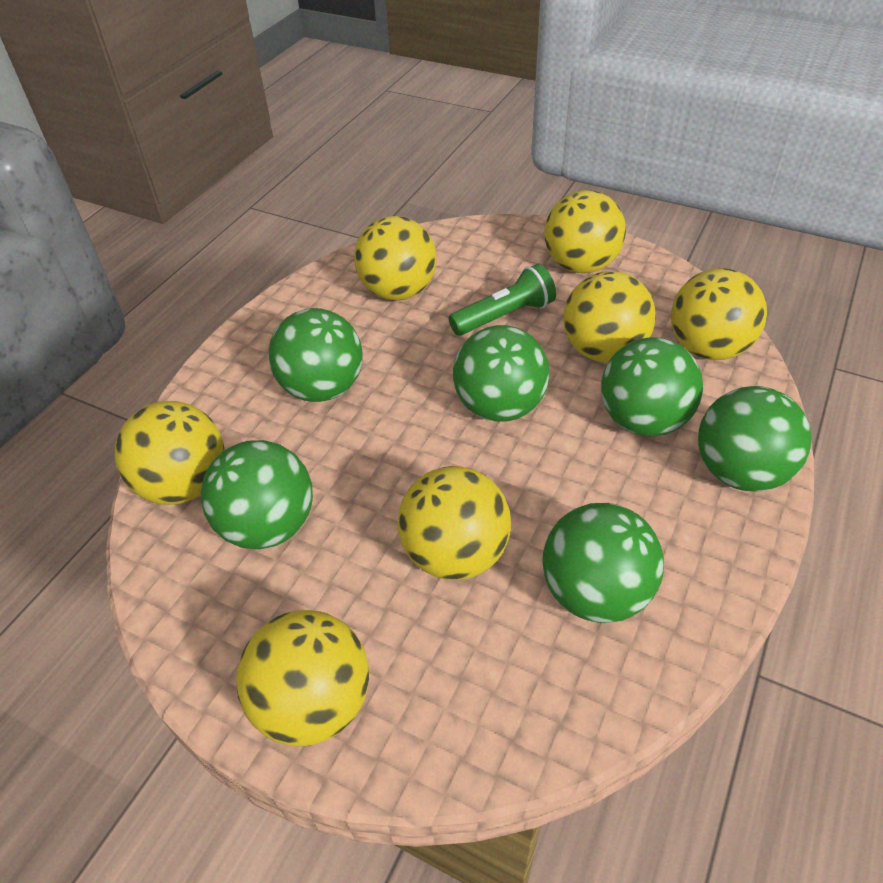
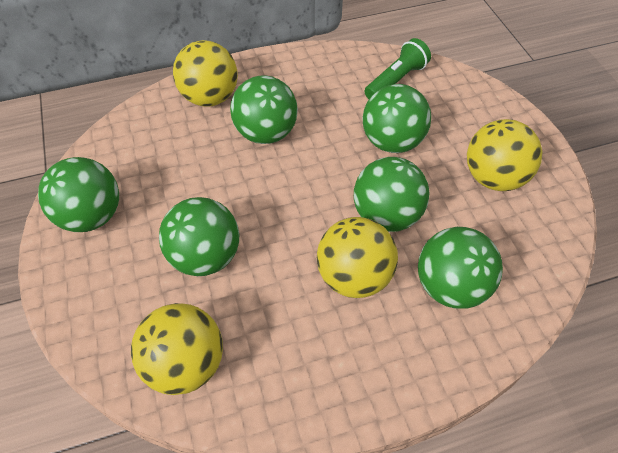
yellow ball: [115,401,224,505] [237,610,369,747] [354,216,437,300] [398,466,511,580] [545,190,626,273] [564,271,656,363] [671,268,767,360] = 7 -> [131,303,223,395] [173,40,238,106] [317,217,398,298] [467,119,542,191] = 4

